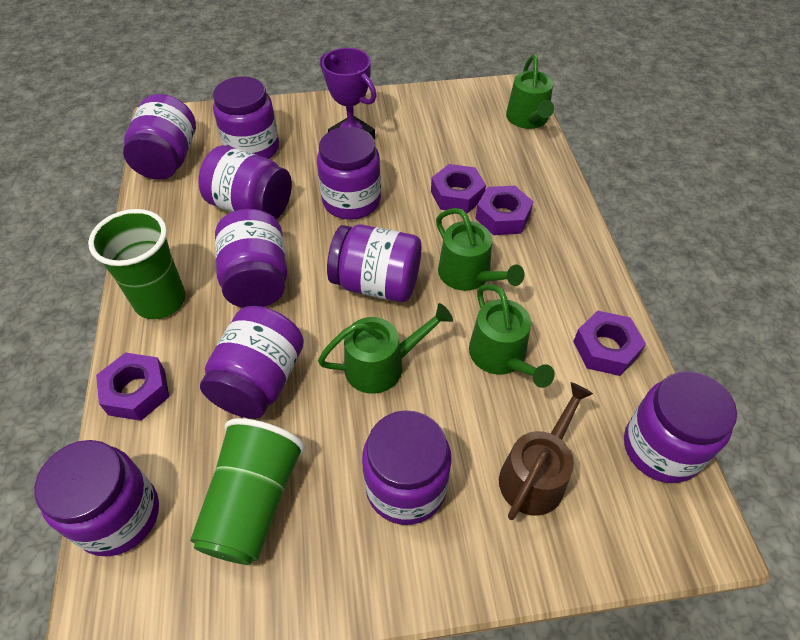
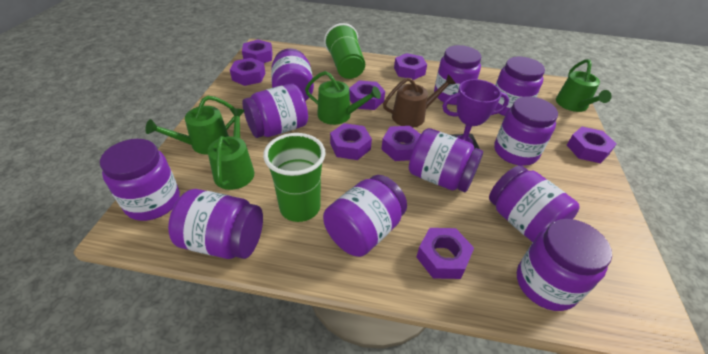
purple jar: [34,440,159,556] [123,94,196,180] [198,145,292,219] [200,306,304,419] [213,77,279,159] [215,209,287,308] [317,127,381,220] [327,224,421,302] [362,410,452,525] [624,371,737,483] = 10 -> [100,139,180,221] [168,189,263,259] [242,84,308,138] [271,48,314,101] [323,175,407,257] [409,128,483,192] [434,45,481,105] [489,165,580,242] [494,96,558,166] [495,57,545,116] [517,219,612,311] = 11
purple nut: [96,353,169,421] [431,164,486,213] [475,186,533,235] [573,311,646,376] = 4 -> [230,58,265,86] [242,40,273,63] [330,123,372,160] [349,80,385,110] [381,126,421,161] [394,53,427,80] [416,228,474,279] [567,127,616,163] = 8

